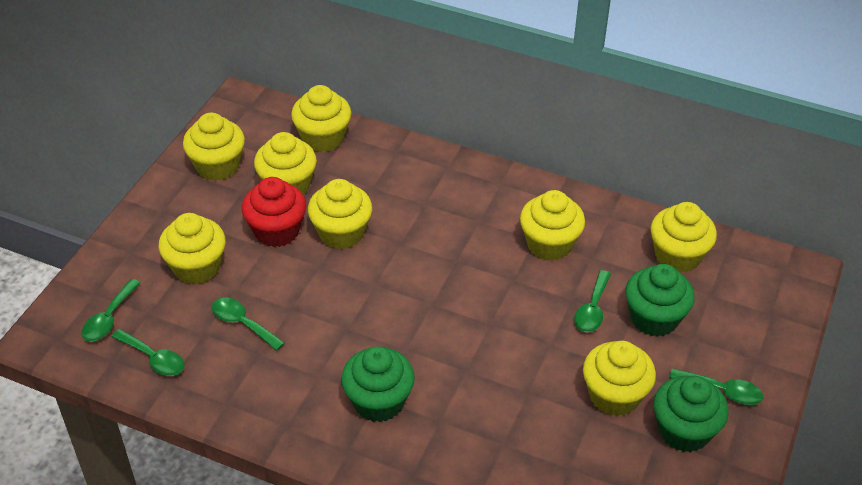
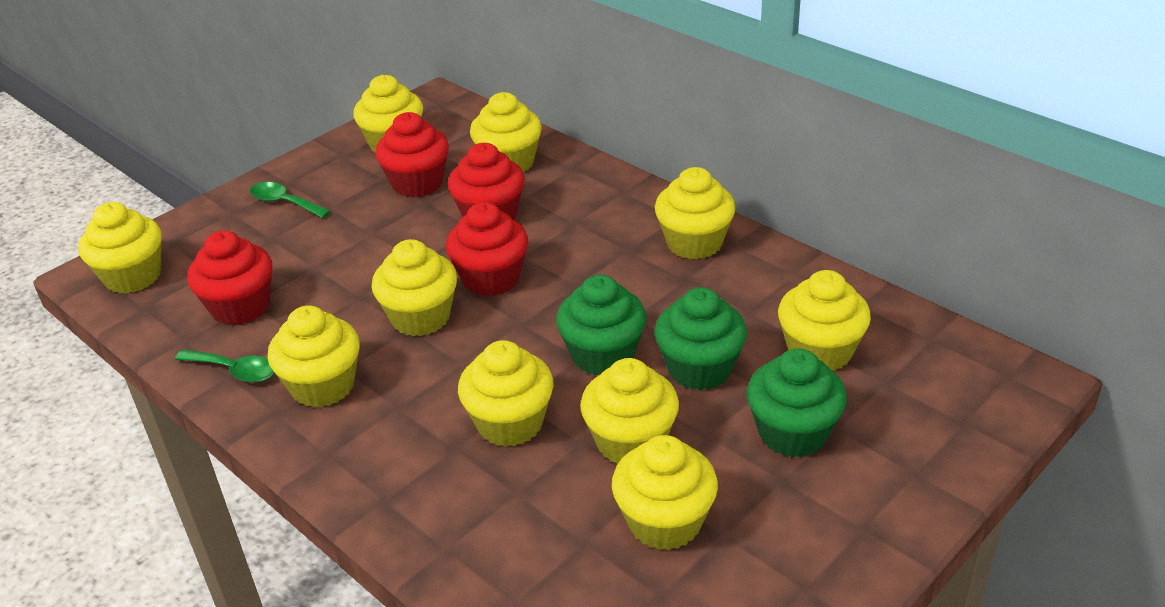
green spoon: [82,279,140,342] [112,329,184,376] [212,297,285,351] [574,270,611,332] [669,368,763,405] = 5 -> [175,349,275,382] [250,182,331,218] = 2
red cupcake: [241,177,307,247] = 1 -> [187,230,272,325] [375,112,449,198] [446,202,528,296] [448,143,525,220] = 4
yellow cupcake: [159,213,226,284] [183,113,245,181] [254,132,317,196] [291,85,351,152] [308,179,372,249] [520,190,585,261] [583,341,656,416] [651,202,717,273] = 8 -> [78,202,162,294] [267,305,360,408] [353,75,423,152] [371,239,457,336] [458,340,554,447] [470,92,542,173] [580,358,679,464] [612,435,718,550] [655,167,736,259] [778,270,871,371] = 10

